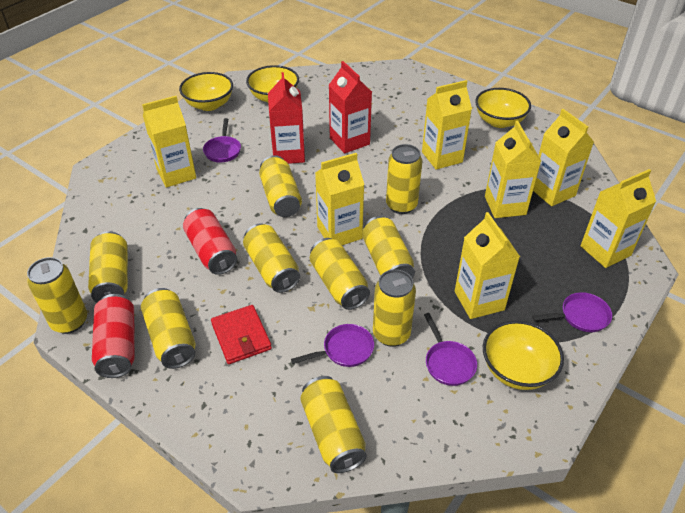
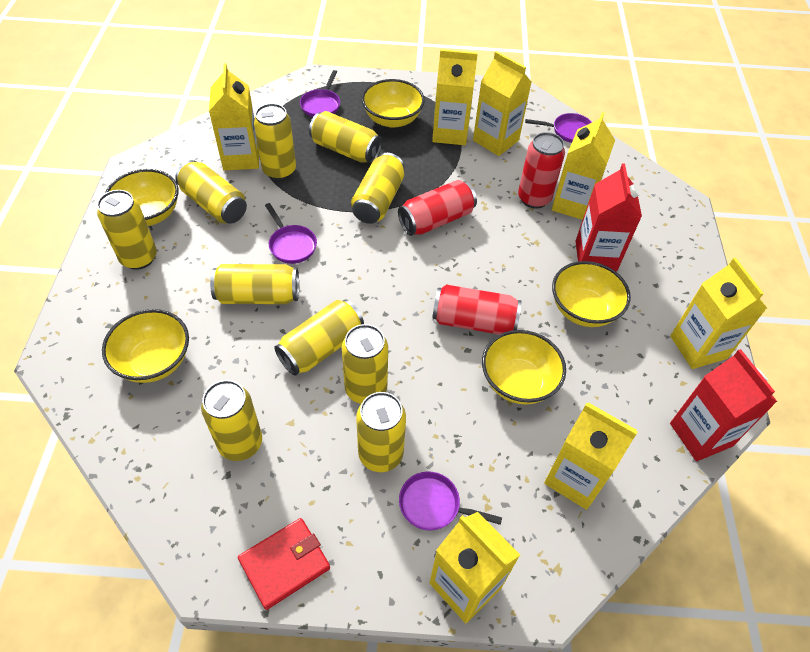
red can: [92,294,135,378] [183,208,237,275] = 2 -> [398,180,477,236] [432,285,521,335] [518,132,565,209] = 3
yellow bowl: [179,72,233,111] [246,65,299,103] [475,88,531,128] [483,320,564,390] = 4 -> [102,309,189,383] [105,169,179,226] [362,79,425,128] [482,330,566,405] [552,261,631,327] = 5

